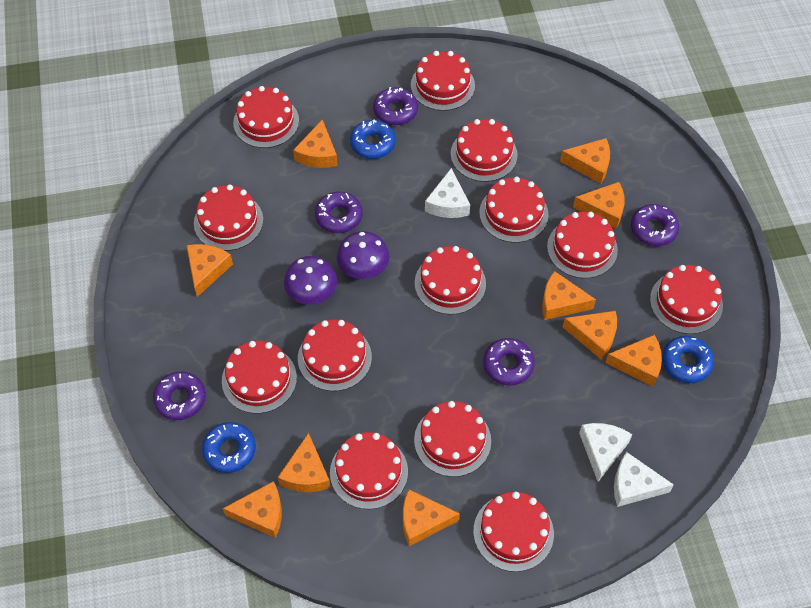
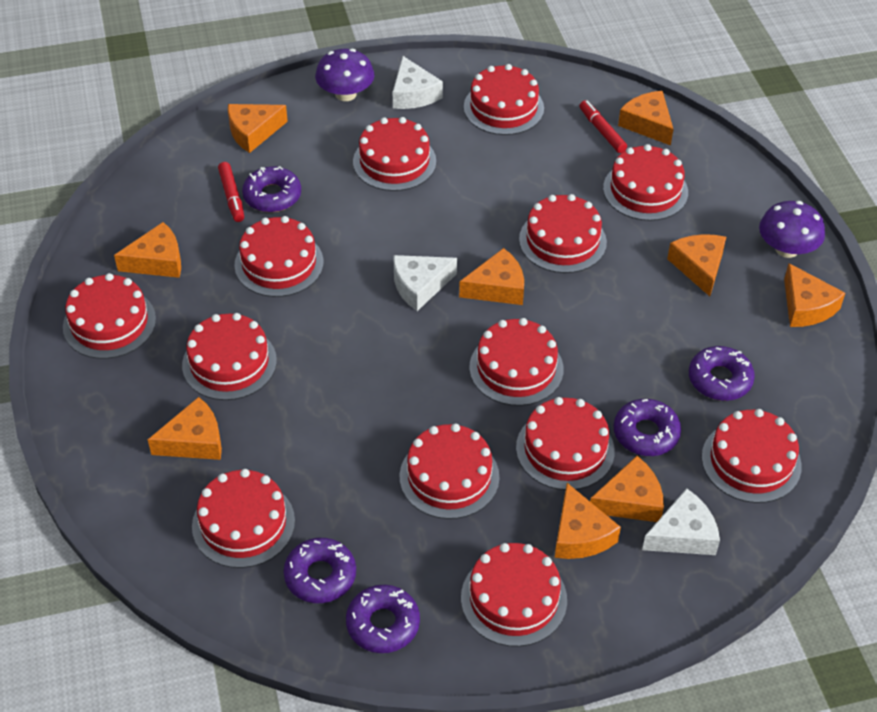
blue donut: [202,422,256,473] [350,119,396,159] [662,336,714,383] = 3 -> none = 0
orange cheese: [186,244,233,297] [223,481,282,538] [278,432,330,492] [293,119,338,168] [403,489,460,546] [542,271,596,320] [560,138,610,184] [563,311,617,360] [573,182,625,229] [605,335,662,387] = 10 -> [114,222,181,278] [148,397,222,460] [228,104,288,153] [459,248,524,305] [555,483,621,559] [590,456,664,522] [618,91,674,146] [667,234,726,296] [784,263,845,327] = 9
red marker: none = 0 -> [218,162,244,222] [579,100,627,153] = 2

